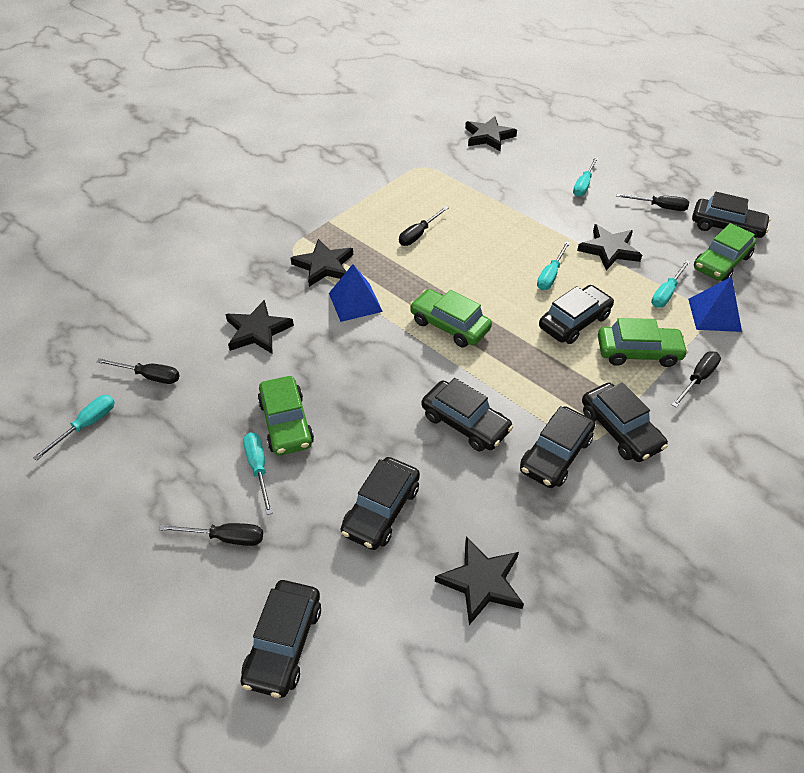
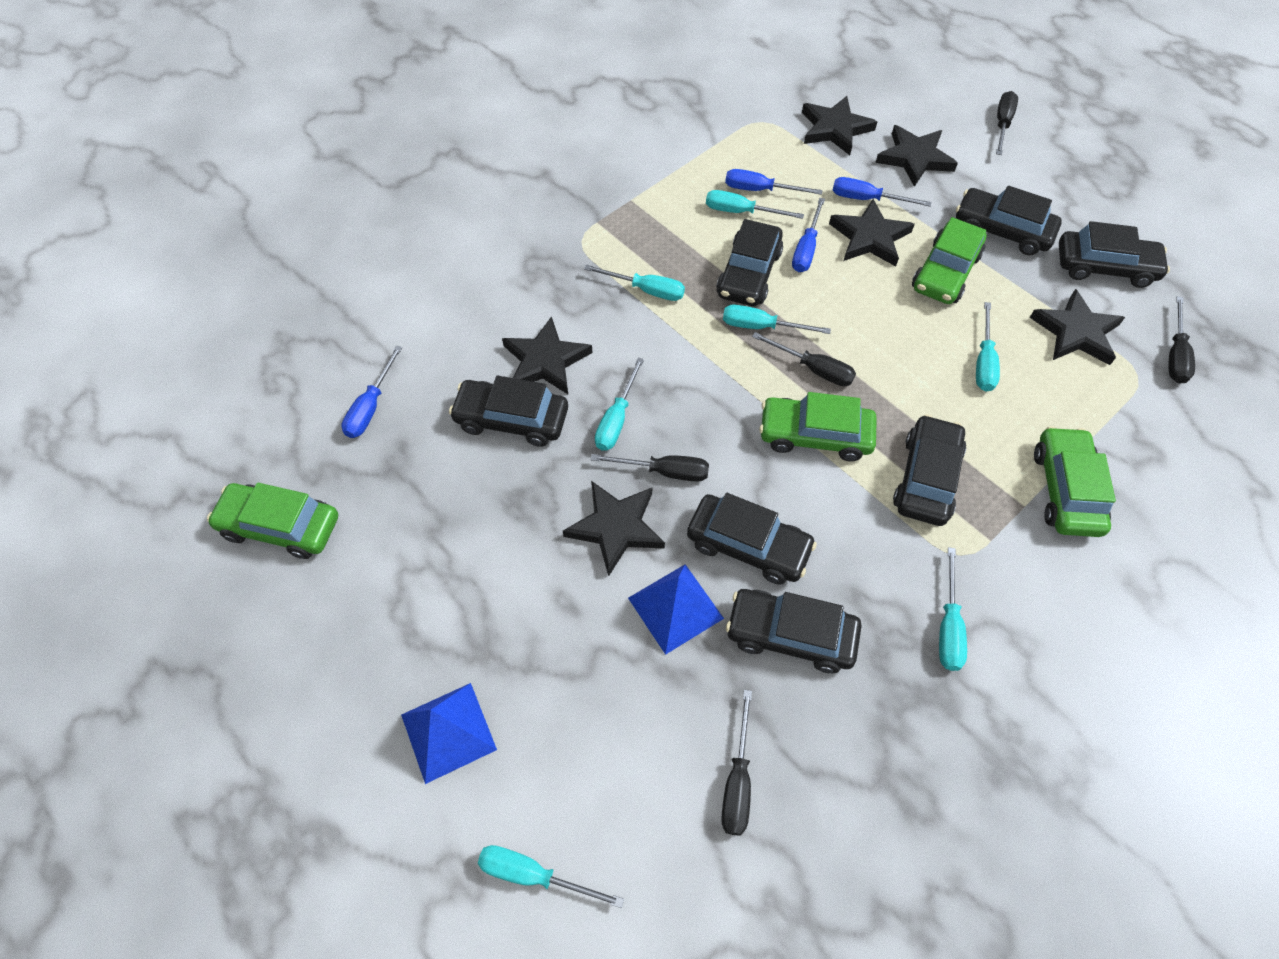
black star: [225,300,294,354] [291,239,353,287] [435,536,524,625] [465,116,517,151] [577,224,642,270] = 5 -> [502,316,593,394] [563,481,665,576] [802,96,877,155] [829,199,915,266] [875,125,958,187] [1030,289,1125,365] = 6
blue screwdriver: none = 0 -> [341,346,402,438] [725,169,823,195] [792,198,825,272] [833,177,931,207] = 4
turquoise screwdriver: [33,395,115,461] [243,433,273,515] [537,241,570,290] [573,157,598,197] [651,260,690,308] = 5 -> [478,845,624,908] [584,265,685,301] [595,358,644,451] [706,190,804,219] [723,305,831,334] [939,547,967,671] [976,302,1000,392] = 7

